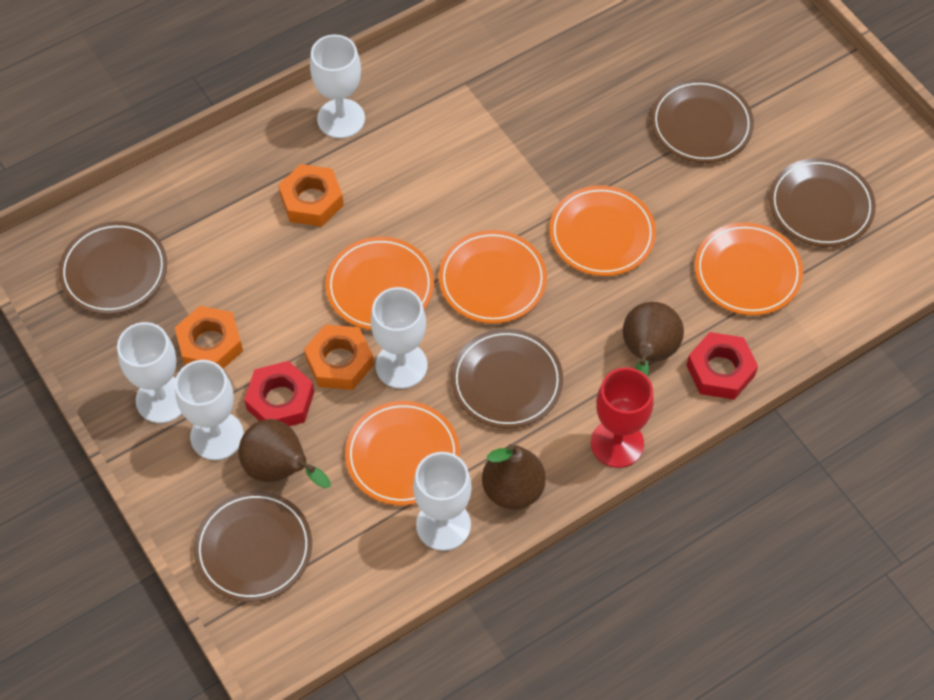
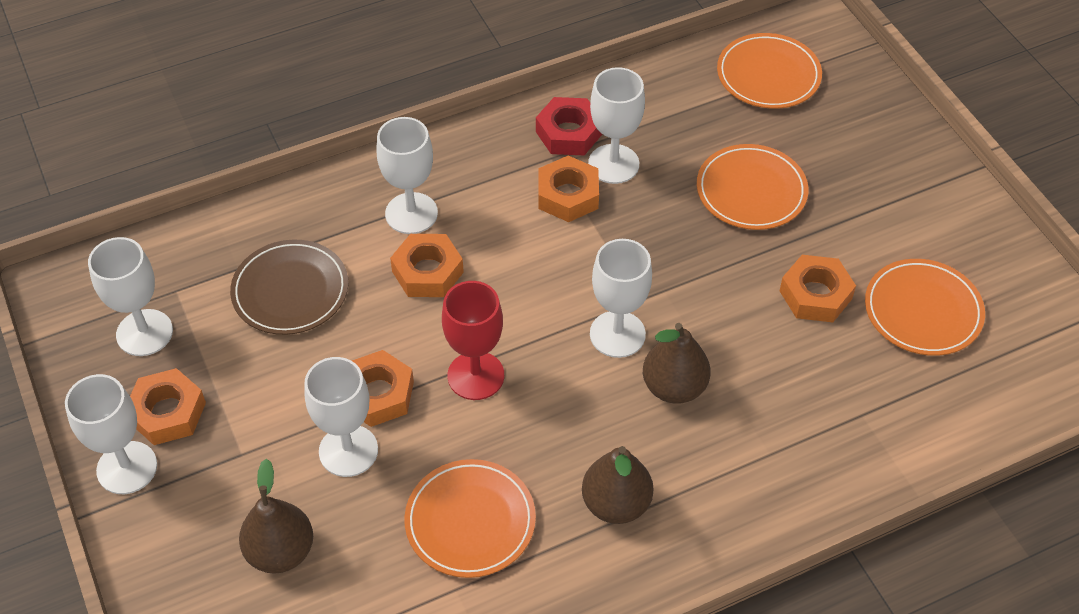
brown plate: [58,221,167,314] [194,491,312,602] [451,329,563,429] [651,79,754,163] [769,158,876,247] = 5 -> [230,240,348,335] = 1
orange nut: [174,306,243,369] [278,164,344,227] [304,325,374,390] = 3 -> [130,368,206,445] [352,350,414,427] [390,234,464,297] [538,156,599,222] [779,255,856,322] = 5
orange plate: [325,237,434,330] [345,401,460,505] [439,230,547,324] [549,186,656,276] [695,222,803,315] = 5 -> [404,459,536,578] [697,144,808,230] [717,33,822,109] [865,259,985,356] = 4
red nut: [244,361,314,426] [686,332,758,400] = 2 -> [536,97,602,155] = 1
white goblet: [117,322,182,423] [175,360,244,460] [310,35,365,138] [371,287,428,389] [413,452,472,551] = 5 -> [65,374,157,494] [88,237,173,356] [304,357,378,477] [377,117,438,234] [588,67,645,184] [590,239,652,358] = 6

